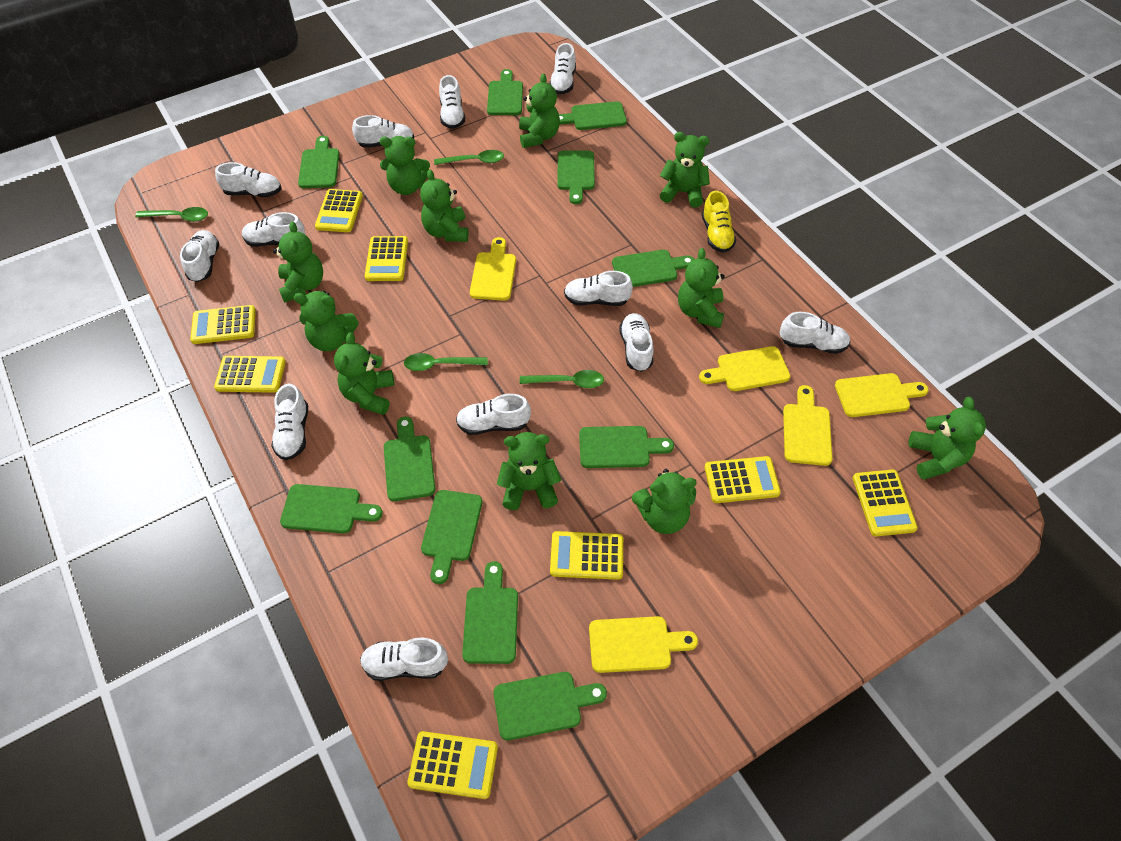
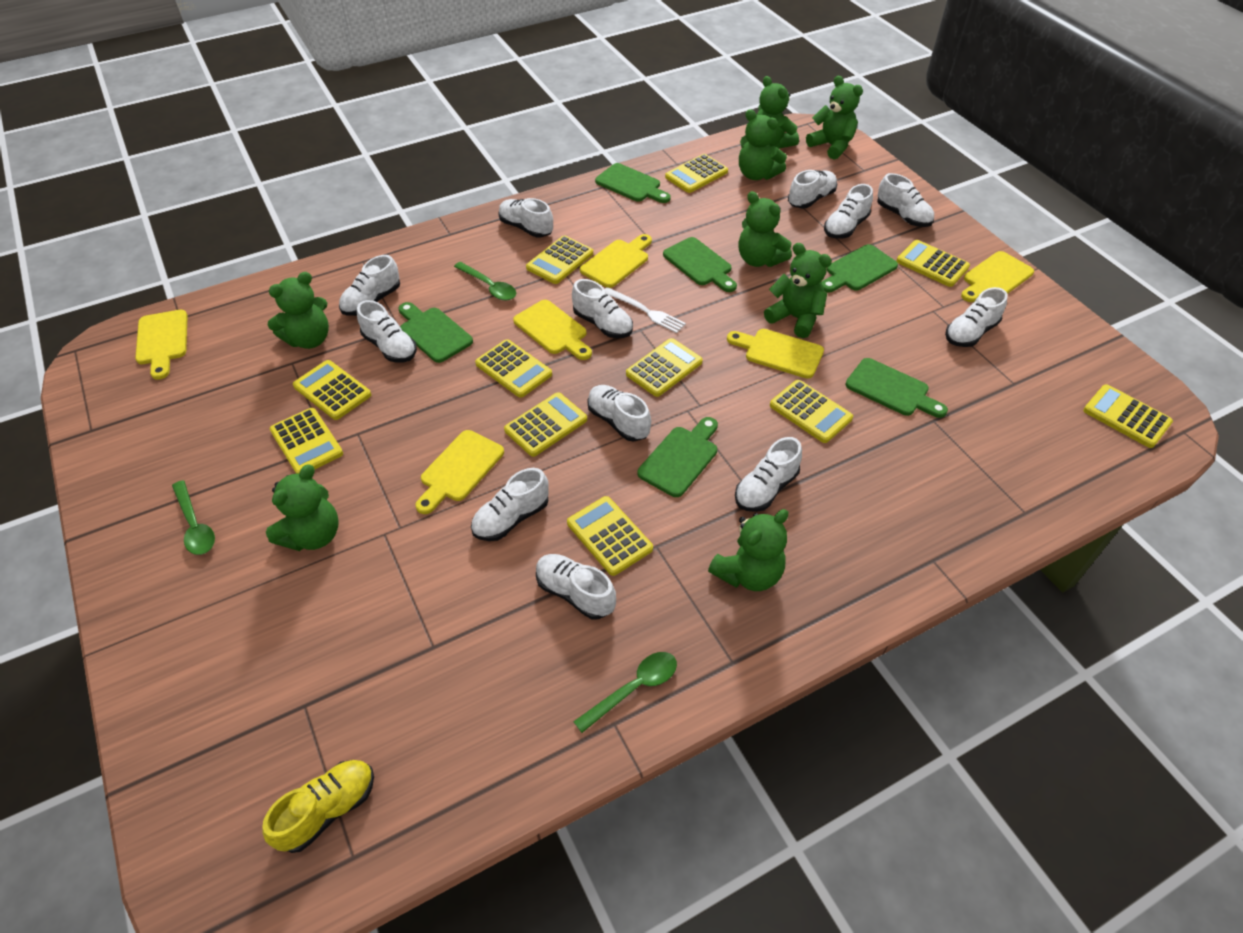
green cutting board: [280,484,383,533] [298,136,339,188] [384,417,435,501] [421,490,482,584] [462,561,518,664] [487,69,523,115] [493,672,607,740] [557,150,595,204] [559,101,627,130] [579,426,674,468] [612,250,695,287] = 11 -> [399,302,473,363] [595,163,671,203] [637,417,718,497] [663,237,737,292] [821,244,898,292] [846,358,948,418] = 6
green spoon: [135,207,208,222] [404,353,488,371] [434,150,504,165] [520,370,604,388] = 4 -> [172,480,215,555] [454,262,516,300] [573,652,677,733] = 3
green teddy bear: [273,221,323,303] [293,291,359,351] [334,332,394,415] [380,136,430,195] [420,169,468,242] [497,432,561,510] [519,73,560,148] [632,469,697,534] [660,132,710,208] [678,248,725,328] [909,397,986,480] = 11 -> [266,464,338,551] [268,272,329,349] [708,509,788,591] [738,191,792,267] [739,109,787,180] [756,76,799,149] [764,243,832,338] [806,76,863,160] = 8
white fork: none = 0 -> [604,287,686,333] = 1
yellow calculator: [190,305,256,344] [214,356,286,393] [315,189,363,232] [365,236,408,281] [407,731,498,799] [550,531,623,580] [705,456,781,503] [853,469,918,536] = 8 -> [270,408,343,474] [293,360,371,420] [475,339,552,398] [504,392,587,457] [526,235,593,284] [567,496,653,576] [626,338,703,397] [665,154,728,193] [770,380,853,443] [896,240,970,287] [1083,384,1173,448] = 11
yellow cutting board: [470,237,516,301] [589,616,698,673] [699,346,790,391] [783,385,832,466] [835,373,928,417] = 5 -> [135,310,188,380] [415,430,504,514] [513,300,592,360] [580,234,652,288] [727,329,824,379] [961,251,1034,302] = 6

